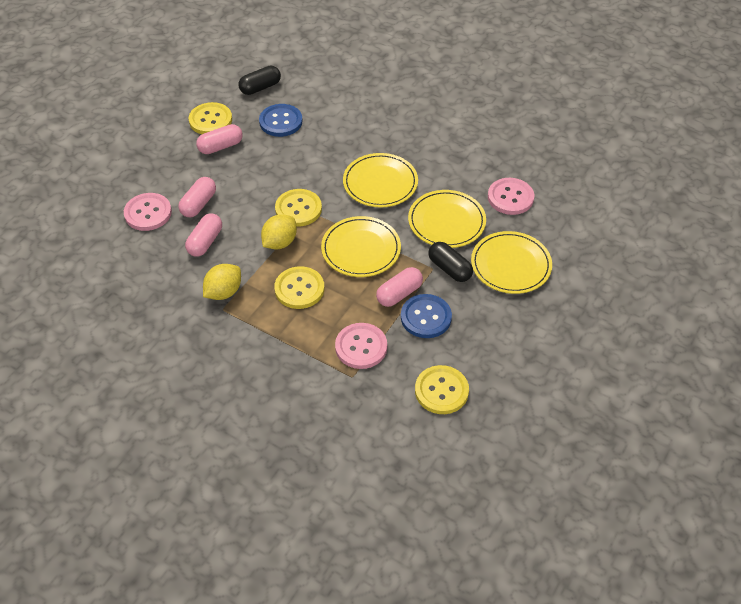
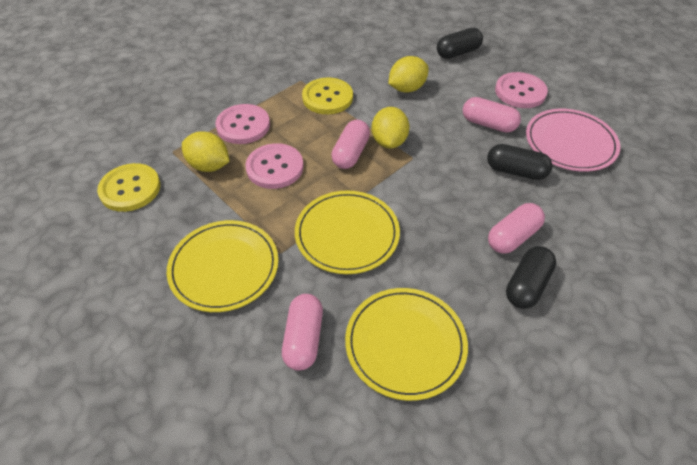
black capsule: [239,66,281,95] [429,242,473,282] = 2 -> [437,28,483,59] [487,144,552,180] [506,246,556,309] = 3
blue button: [259,104,302,137] [401,294,452,338] = 2 -> none = 0
pink plate: none = 0 -> [526,109,620,172] = 1
yellow button: [189,102,232,134] [274,266,324,309] [275,189,322,227] [415,365,469,414] = 4 -> [97,163,160,212] [302,78,353,114] = 2
yellow lemon: [203,264,241,300] [261,214,297,249] = 2 -> [182,131,230,172] [371,107,410,149] [388,56,429,93] = 3
yellow plate: [321,216,401,277] [343,153,418,208] [408,190,486,248] [471,231,552,294] = 4 -> [167,220,278,312] [295,191,400,274] [345,288,468,401] = 3

